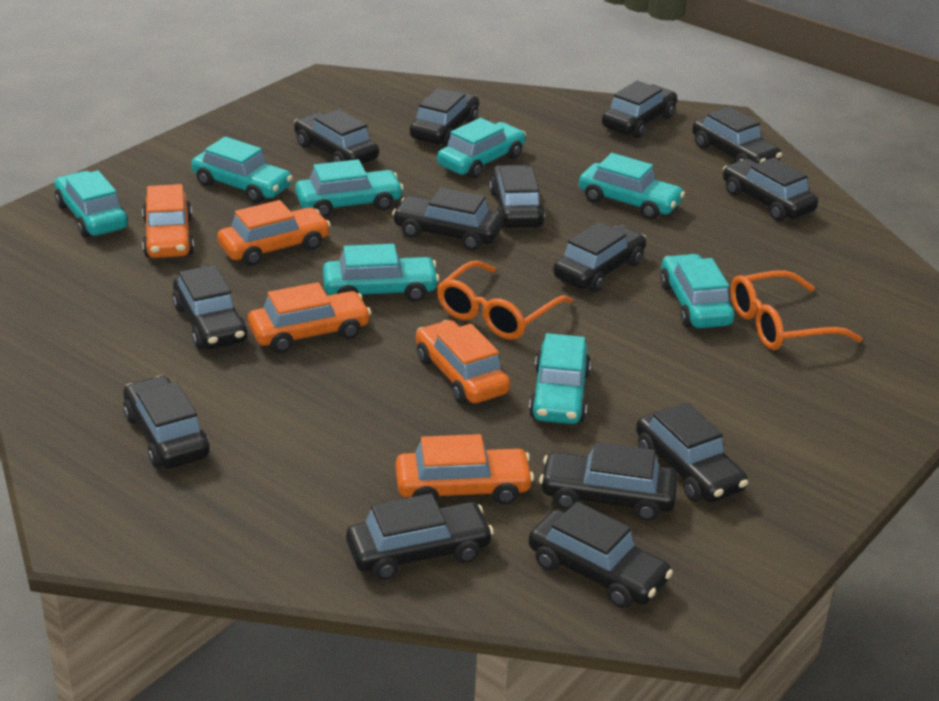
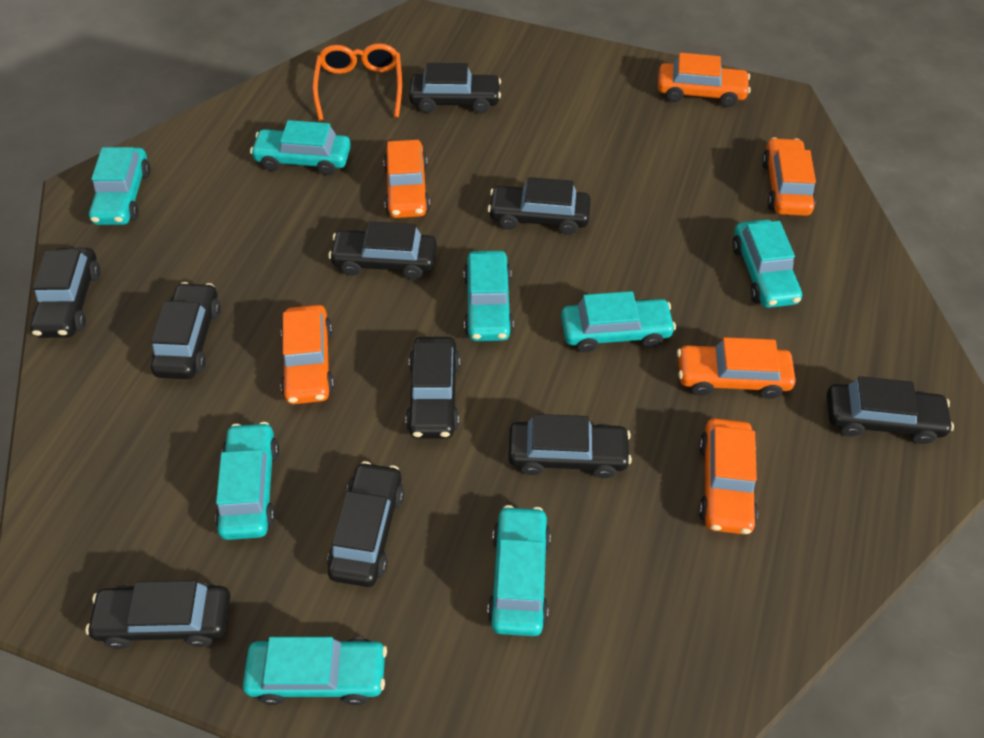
black car: [123,376,210,469] [172,265,248,349] [294,109,379,164] [346,493,494,580] [392,187,503,250] [410,88,479,146] [489,165,545,228] [528,502,673,608] [539,442,678,521] [553,222,646,292] [602,81,677,138] [636,402,748,502] [692,106,782,163] [723,157,818,221] = 14 -> [30,248,100,338] [86,580,230,649] [151,282,221,379] [327,461,404,587] [329,221,437,280] [405,337,460,439] [409,63,501,113] [488,177,591,235] [508,414,632,478] [827,376,954,444] = 10
orange car: [142,184,194,258] [217,200,331,266] [248,282,371,353] [395,434,534,505] [416,320,510,404] = 5 -> [280,305,334,404] [383,140,430,218] [658,53,751,107] [677,337,795,399] [698,418,758,535] [762,137,816,216] = 6
orange glasses: [437,261,573,340] [731,270,862,350] = 2 -> [312,43,402,120] = 1

